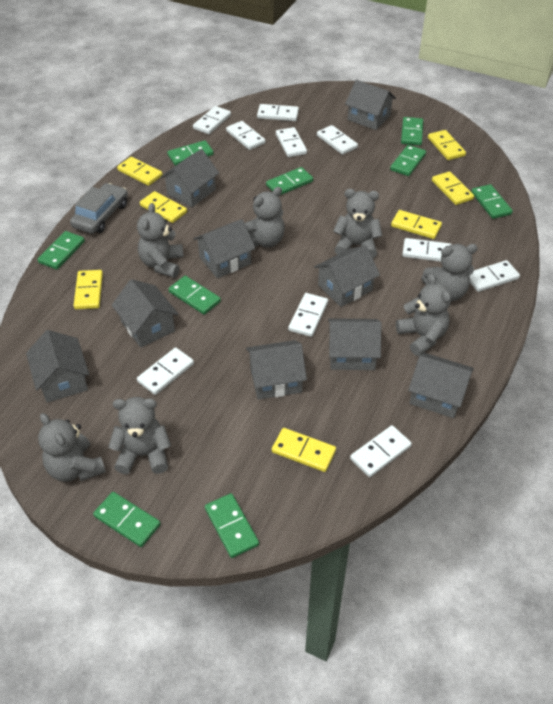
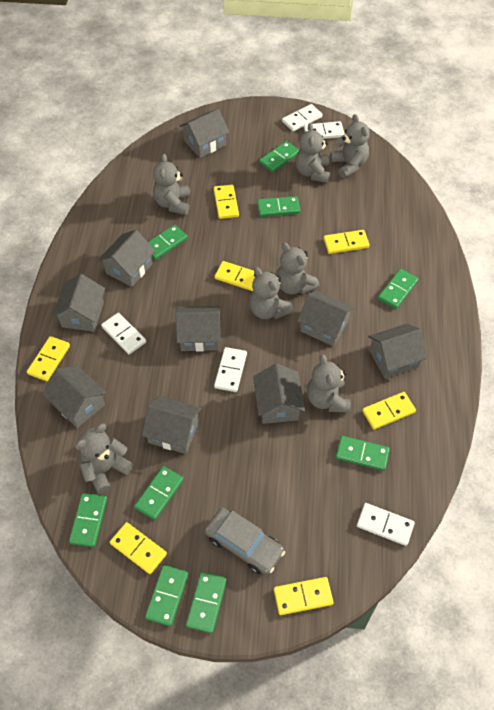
white domino: [137,347,194,395] [193,106,231,134] [226,121,265,150] [257,104,299,121] [276,127,307,157] [288,293,328,337] [317,125,358,155] [350,425,412,477] [402,238,452,262] [469,260,520,292] = 10 -> [101,313,146,354] [214,347,247,392] [282,104,322,131] [304,121,344,139] [357,503,415,546] = 5

